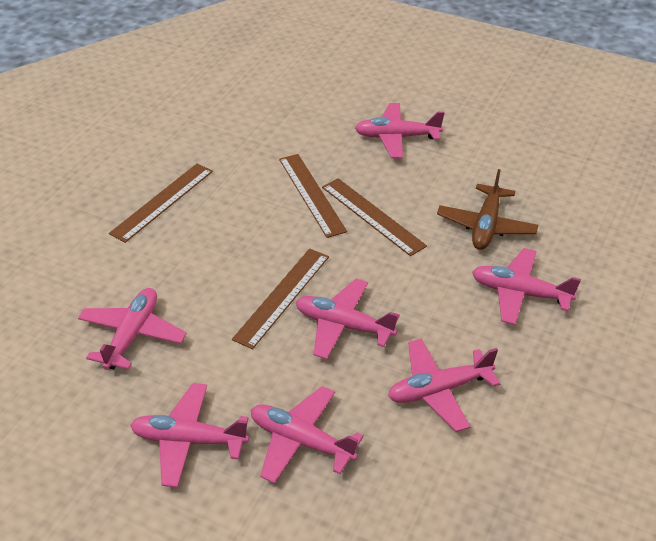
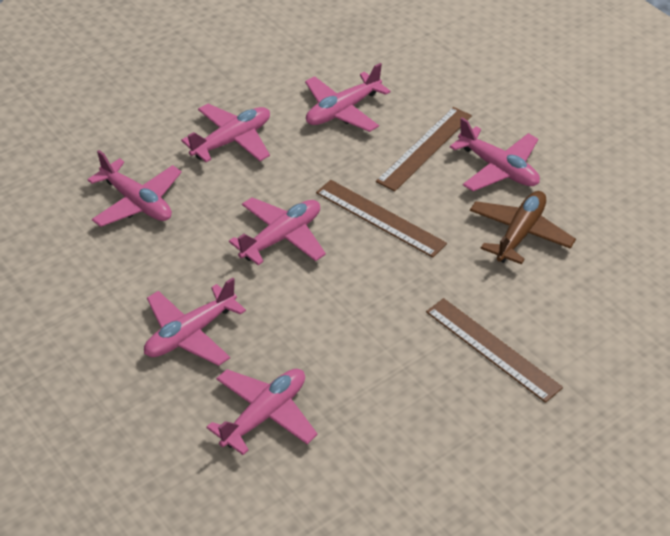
brown ruler: [109,164,213,243] [232,249,329,349] [279,154,347,238] [322,178,427,256] = 4 -> [316,180,447,258] [376,107,472,191] [426,298,563,403] = 3

